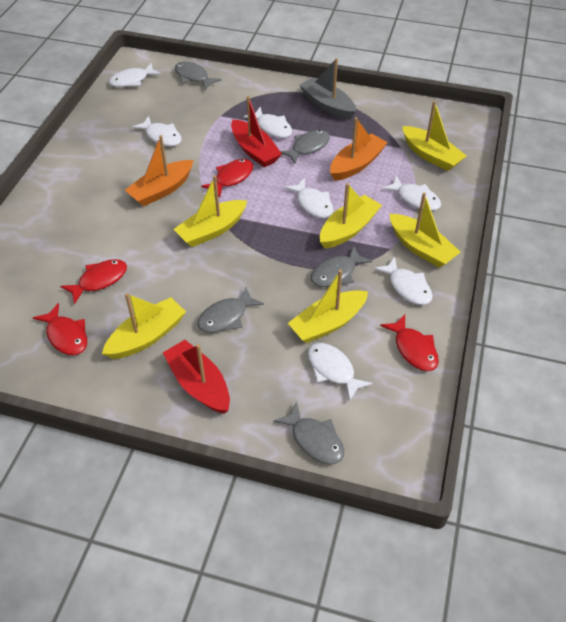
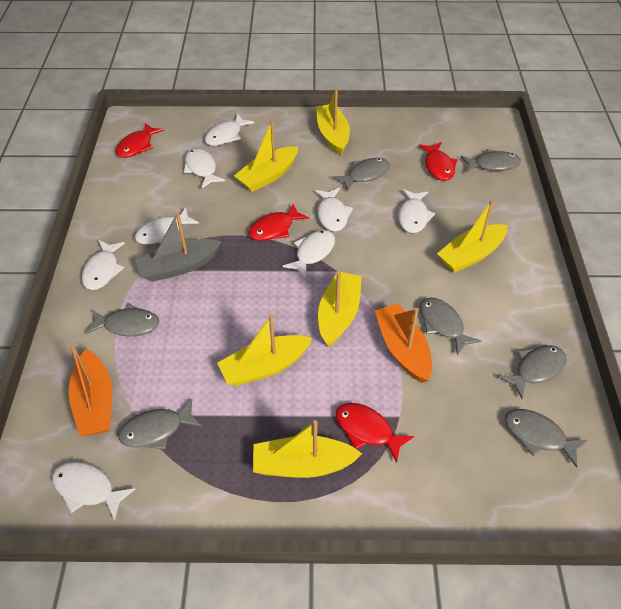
grey fish: [175,62,221,90] [198,287,264,333] [273,402,344,464] [280,130,330,164] [311,246,372,287] = 5 -> [85,303,159,336] [118,399,202,449] [333,158,389,191] [420,298,481,355] [461,149,521,173] [498,345,567,399] [505,409,588,468] = 7
red boat: [163,340,230,414] [231,96,282,167] = 2 -> none = 0
white fish: [109,63,161,87] [132,116,182,146] [243,107,292,138] [284,178,334,218] [308,343,373,402] [374,257,433,305] [382,176,441,211] = 7 -> [52,462,135,521] [82,240,125,290] [135,207,199,245] [183,148,225,189] [205,113,254,146] [283,230,335,278] [315,188,353,232] [398,189,435,233] = 8

